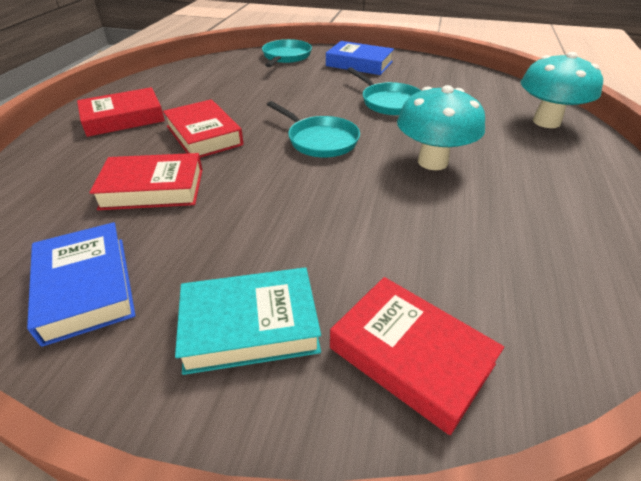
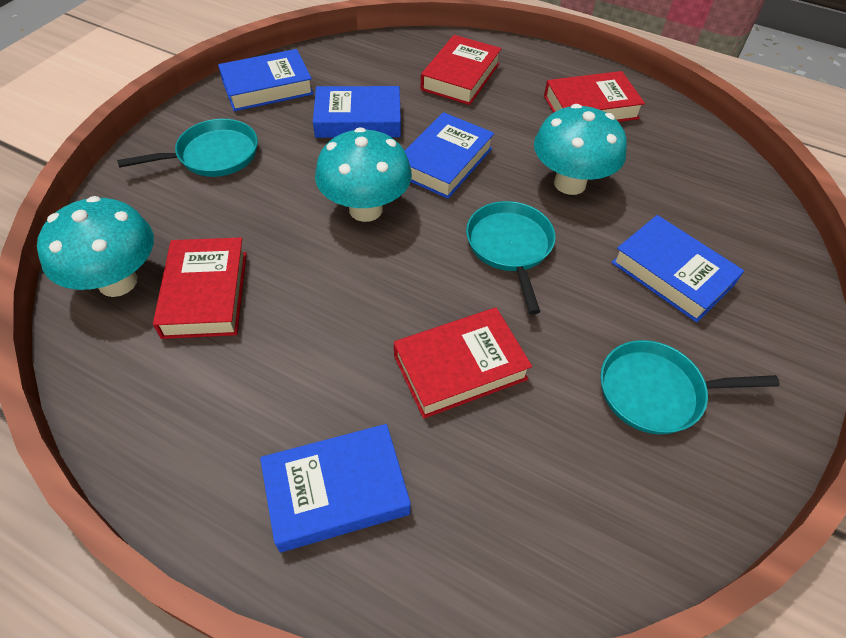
blue book: [27,222,136,347] [326,41,394,75] = 2 -> [218,49,314,111] [260,424,411,552] [313,86,401,138] [405,112,494,199] [611,215,744,322] = 5
turquoise book: [175,267,321,375] = 1 -> none = 0
turquoise mushroom: [397,85,485,170] [521,52,603,128] = 2 -> [37,196,154,297] [315,127,412,222] [534,104,627,195] = 3

